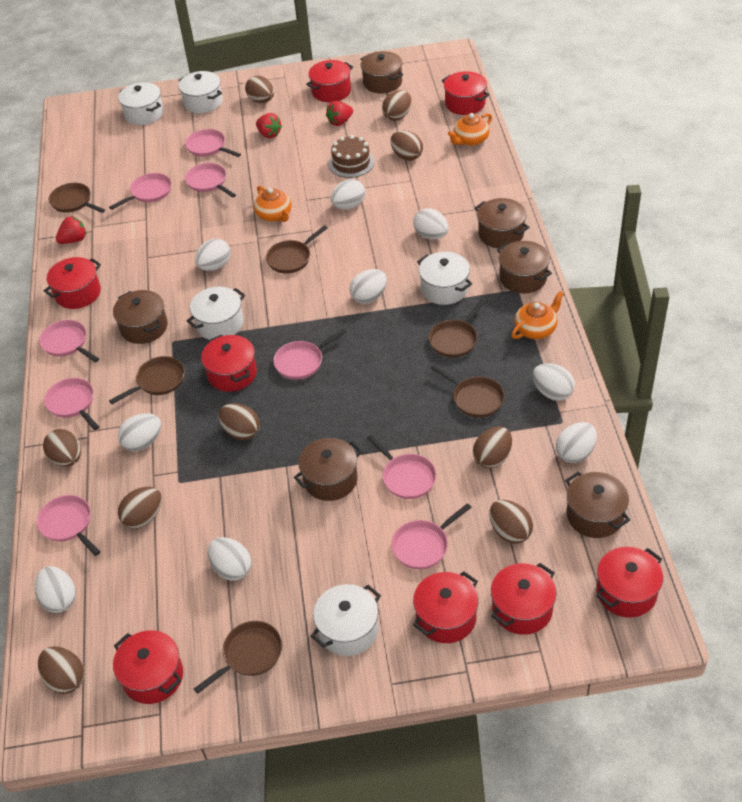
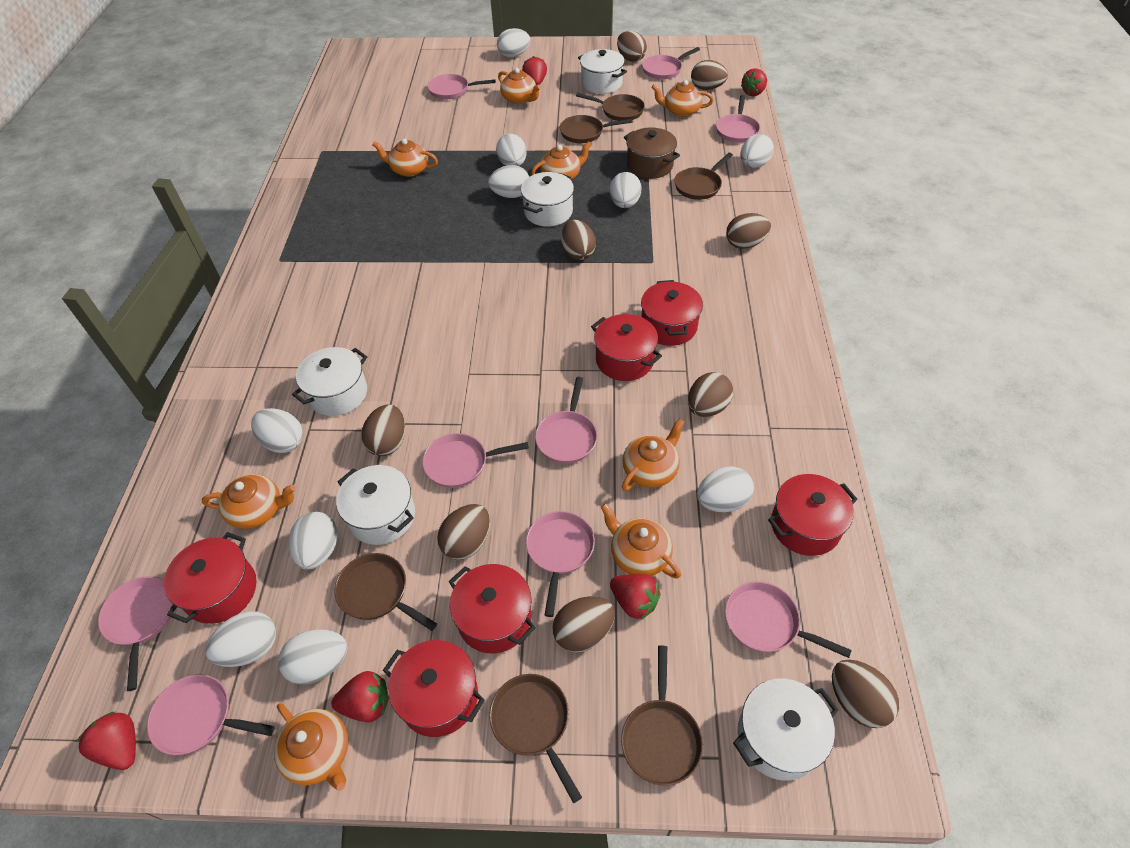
brown cake: [328,135,374,178] = 1 -> none = 0
brown pot: [113,290,168,344] [294,438,362,501] [361,51,403,94] [475,198,529,248] [497,241,552,294] [565,472,630,538] = 6 -> [624,127,680,179] = 1
orange teapot: [254,186,292,222] [448,113,492,146] [511,291,564,339] = 3 -> [202,474,296,529] [274,703,348,791] [372,138,438,177] [498,68,541,104] [531,141,592,180] [600,503,681,579] [622,418,684,491] [652,80,714,117] = 8
red pot: [44,257,101,309] [113,630,183,704] [201,334,257,392] [306,60,353,102] [413,571,479,643] [442,71,490,115] [491,563,557,635] [596,547,663,618] = 8 -> [164,532,257,624] [383,640,485,737] [449,564,535,653] [591,314,662,381] [641,280,703,346] [768,474,858,556] = 6
red strawberry: [56,216,86,244] [256,113,282,138] [326,101,353,126] = 3 -> [77,712,136,770] [331,671,389,722] [522,56,547,85] [610,574,661,620] [741,68,767,96] = 5
white egg: [35,566,76,613] [118,413,161,451] [195,239,230,271] [208,537,251,581] [331,179,365,210] [350,269,387,304] [413,208,449,239] [533,363,575,401] [556,422,597,463] = 9 -> [205,611,276,667] [251,408,303,453] [278,629,348,685] [289,512,338,569] [488,165,529,198] [496,134,527,166] [497,28,530,58] [610,172,642,208] [697,466,754,512] [740,134,774,168] = 10

